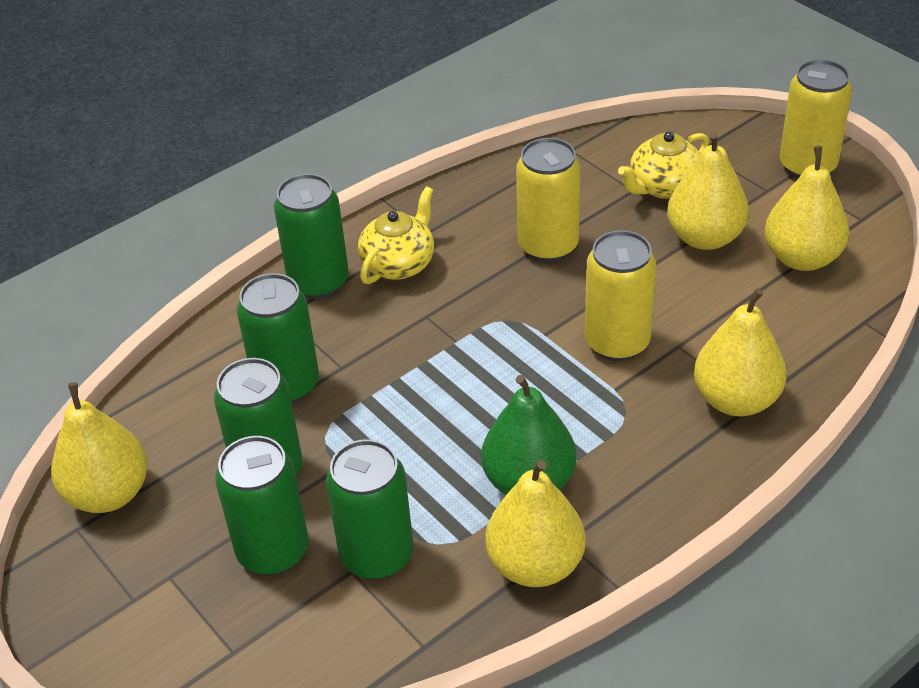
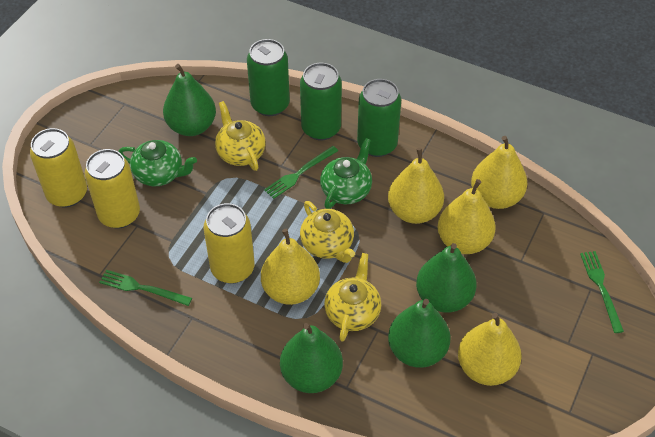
green can: [214,358,303,476] [215,436,309,575] [237,273,319,403] [274,174,349,299] [326,439,413,580] = 5 -> [247,39,290,116] [300,63,342,140] [357,79,401,157] = 3
green fork: none = 0 -> [99,270,192,306] [264,146,338,199] [580,251,624,333] = 3
green pear: [481,375,576,495] = 1 -> [163,64,216,136] [280,323,343,393] [388,299,451,368] [416,243,476,313] = 4
green teapot: none = 0 -> [119,140,197,186] [320,138,372,209] = 2
yellow teapot: [358,186,434,284] [618,132,709,199] = 2 -> [215,101,266,171] [300,201,355,263] [324,253,381,342] = 3

